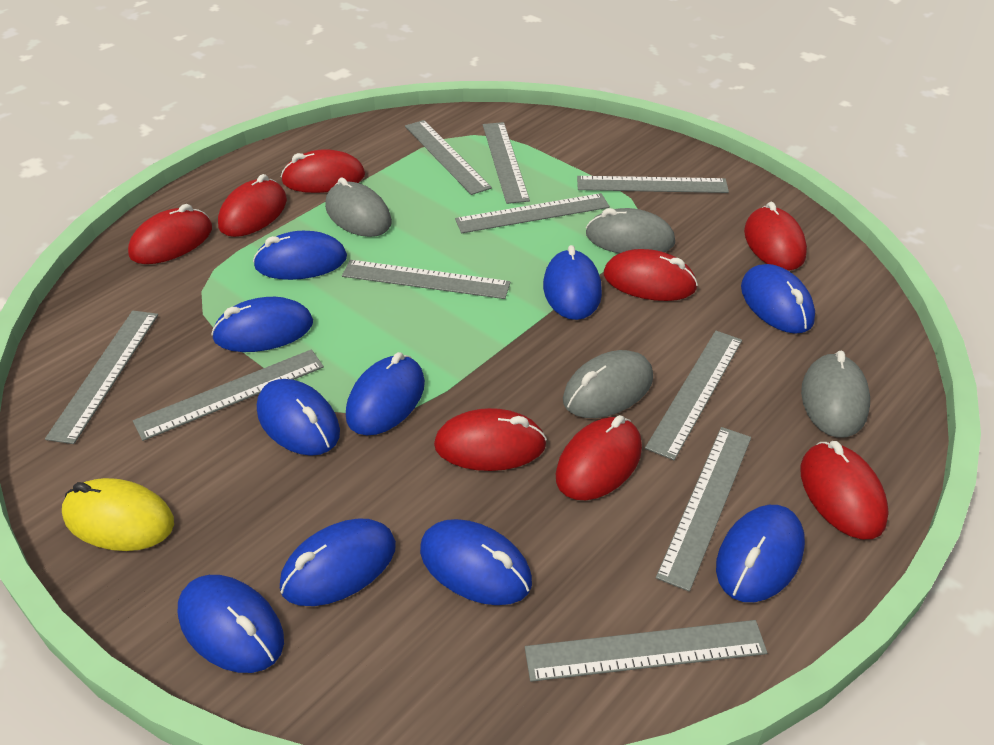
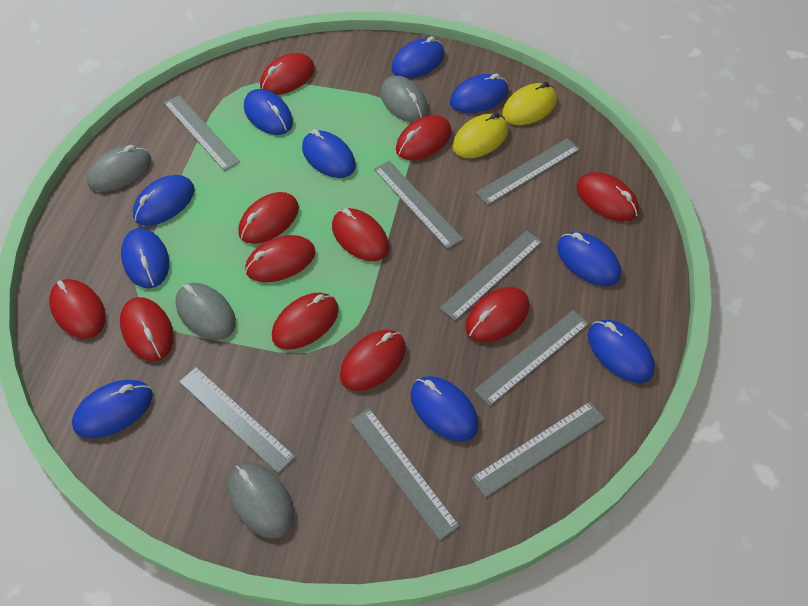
grey ruler: [45,311,158,444] [133,349,324,441] [342,260,511,299] [405,120,492,195] [455,193,610,233] [483,122,530,204] [525,620,767,682] [577,176,729,193] [645,331,742,460] [656,427,751,591] = 10 -> [164,95,240,171] [179,367,295,473] [350,408,459,541] [374,161,463,249] [440,230,542,321] [471,402,605,498] [474,310,589,406] [476,138,580,205] = 8
red mouse: [128,204,212,264] [218,174,287,237] [281,149,365,193] [434,408,547,471] [556,415,642,500] [604,249,698,301] [744,202,807,270] [800,441,889,539] = 8 -> [49,279,106,339] [120,297,174,361] [238,192,299,244] [245,235,316,282] [260,53,315,95] [272,293,339,350] [332,208,389,261] [340,330,406,391] [396,115,452,160] [465,287,529,342] [577,172,639,221] = 11
yellow mouse: [62,478,174,551] = 1 -> [452,113,508,158] [502,82,557,125] = 2

